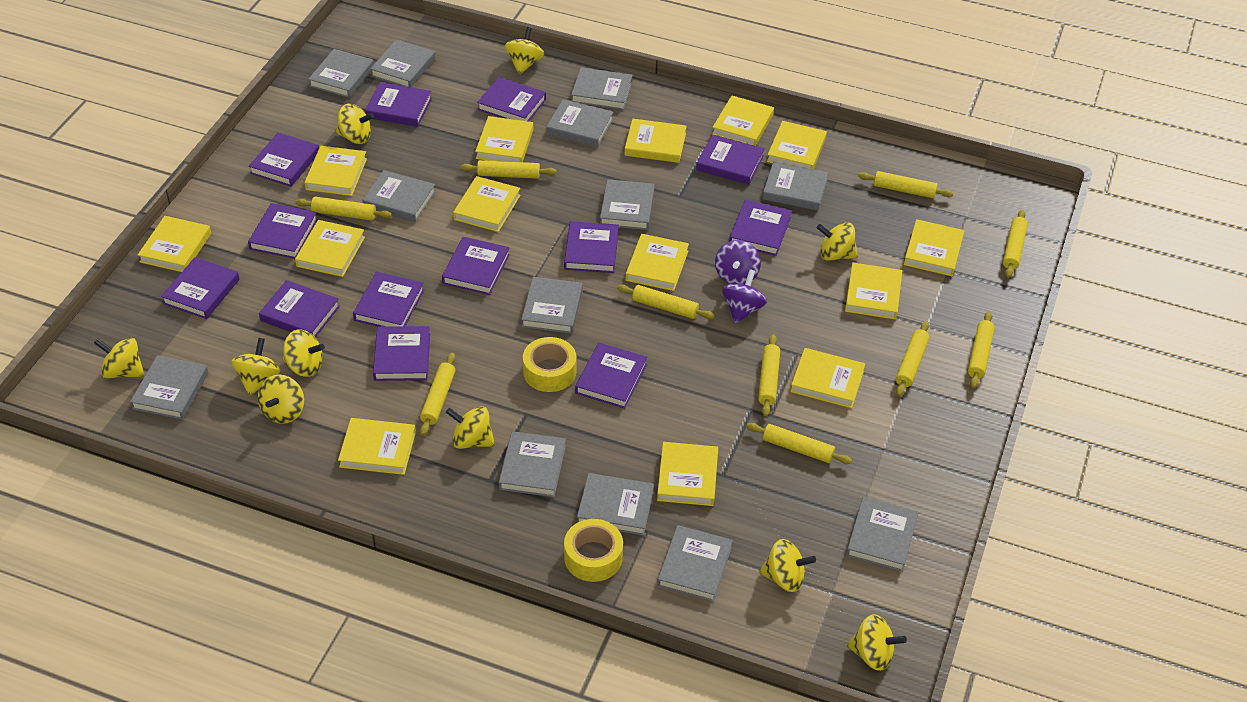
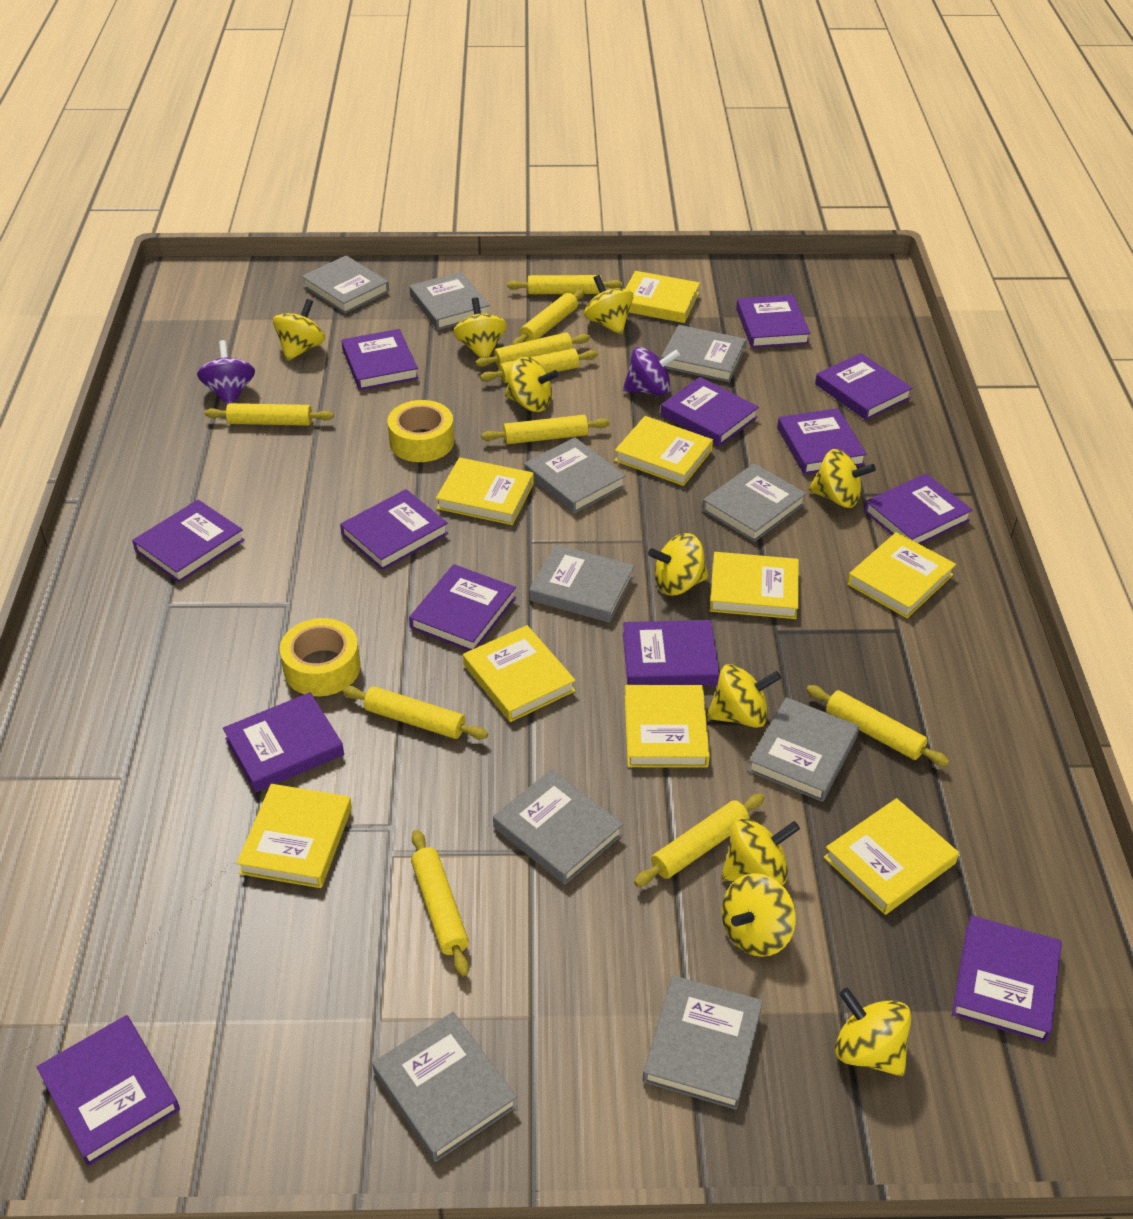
grey book: [130,355,209,420] [308,49,374,98] [363,170,436,222] [370,39,435,87] [499,431,566,497] [521,277,583,334] [546,99,614,147] [571,67,633,110] [577,473,654,536] [600,179,655,230] [657,525,733,602] [763,161,828,210] [846,497,919,572] = 13 -> [302,255,389,314] [372,1012,517,1162] [410,272,490,330] [493,769,623,885] [524,437,625,514] [529,544,635,623] [643,975,763,1110] [661,325,747,382] [702,463,806,542] [748,697,859,802] = 10
yellow book: [138,216,211,272] [295,220,365,277] [304,146,367,196] [338,418,416,475] [453,176,521,232] [475,116,533,162] [625,119,686,163] [626,234,689,291] [657,442,718,506] [712,95,774,146] [767,121,827,169] [790,348,865,408] [845,263,902,319] [904,219,964,276] = 14 -> [237,784,352,888] [436,457,534,525] [463,625,576,722] [614,416,713,486] [625,271,700,323] [625,685,710,767] [710,552,799,619] [824,798,959,915] [847,532,956,618] = 9

